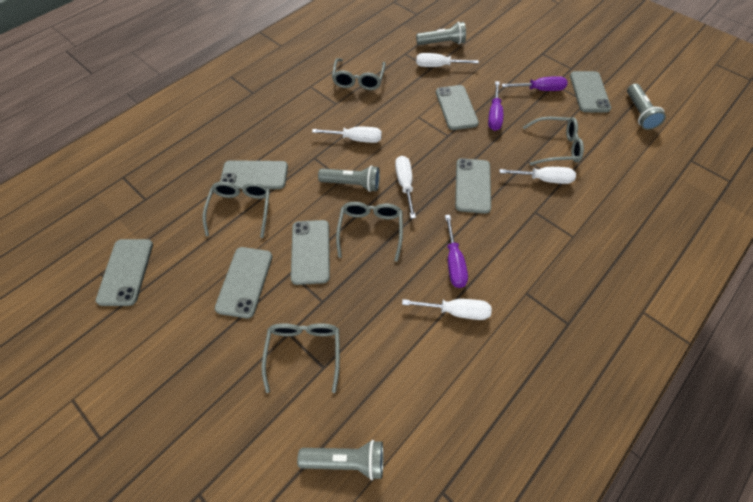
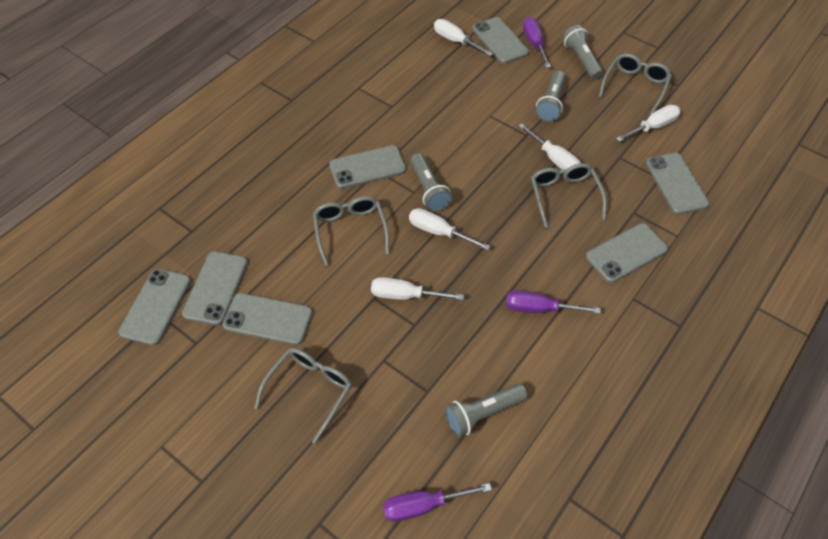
grey glasses: [203,182,270,238] [262,323,340,393] [332,58,386,90] [336,202,403,262] [523,117,584,165] = 5 -> [254,348,352,444] [313,196,390,266] [531,163,607,228] [599,53,672,114] = 4

